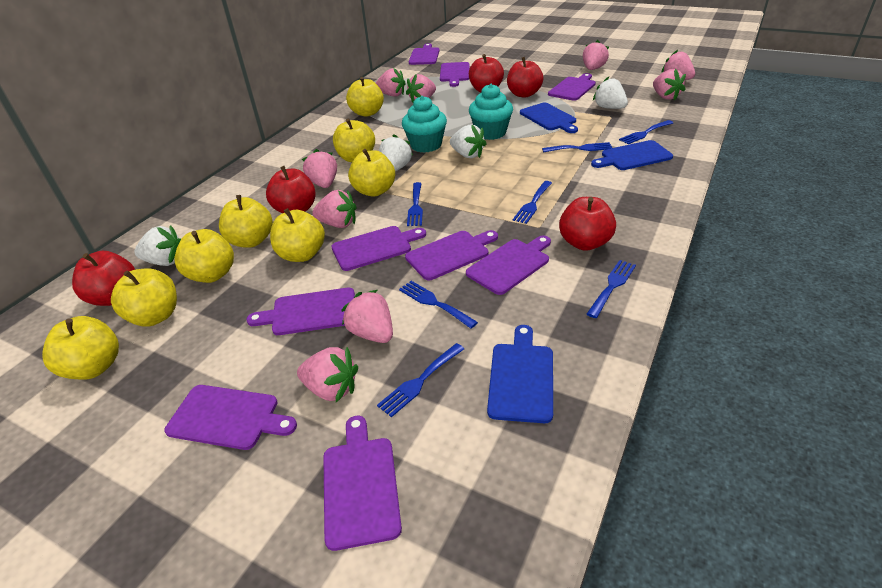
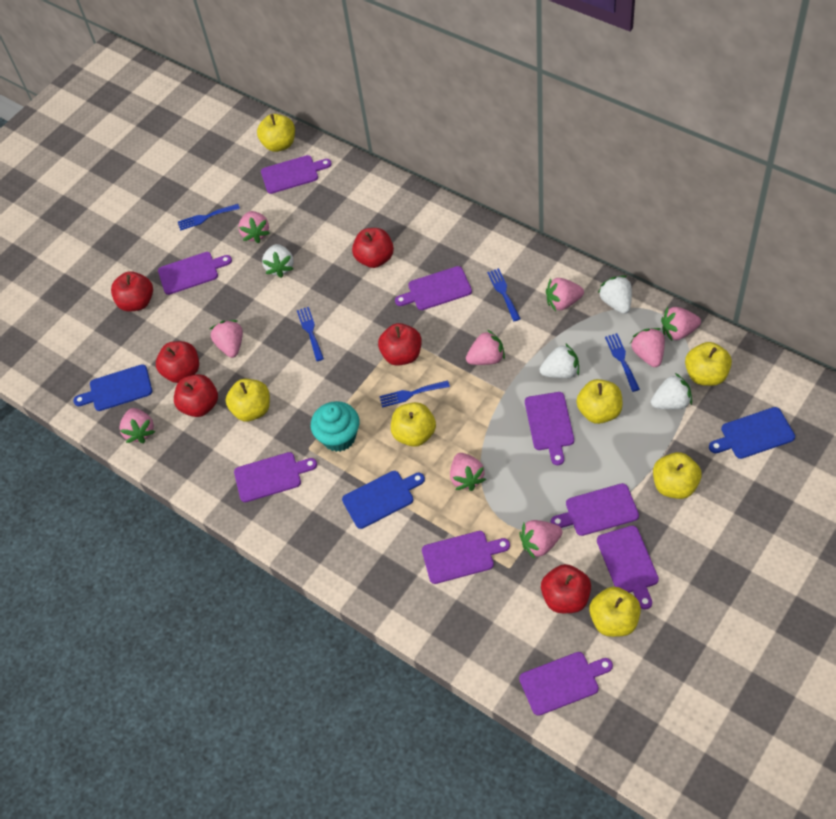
blue fork: [377,343,464,417] [399,281,478,328] [407,182,423,226] [513,181,552,224] [542,142,612,152] [587,260,636,318] [619,120,673,144] = 7 -> [178,204,240,231] [297,307,324,361] [379,380,450,408] [487,268,520,321] [605,333,640,392] = 5
red apple: [72,251,135,306] [266,166,316,213] [469,54,504,92] [507,57,544,98] [559,197,616,251] = 5 -> [111,271,153,312] [156,341,199,383] [174,374,218,417] [352,228,394,268] [378,323,422,366] [541,564,591,613] = 6
turquoise cupcake: [402,96,447,153] [469,84,513,140] = 2 -> [311,401,359,452] = 1
yellow apple: [42,316,119,380] [111,268,177,327] [174,229,234,283] [219,195,273,248] [270,208,325,262] [333,118,375,162] [346,77,384,117] [348,149,395,197] = 8 -> [226,379,270,421] [257,114,295,152] [391,402,436,447] [576,379,623,424] [589,587,641,637] [653,452,702,499] [685,342,732,386] = 7

